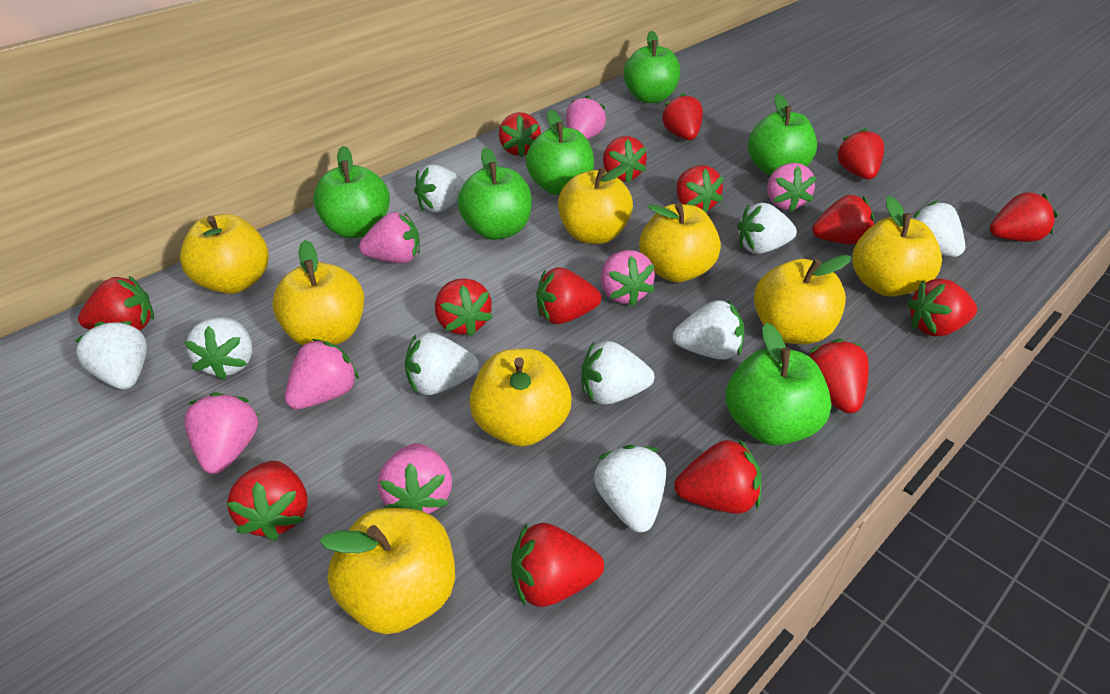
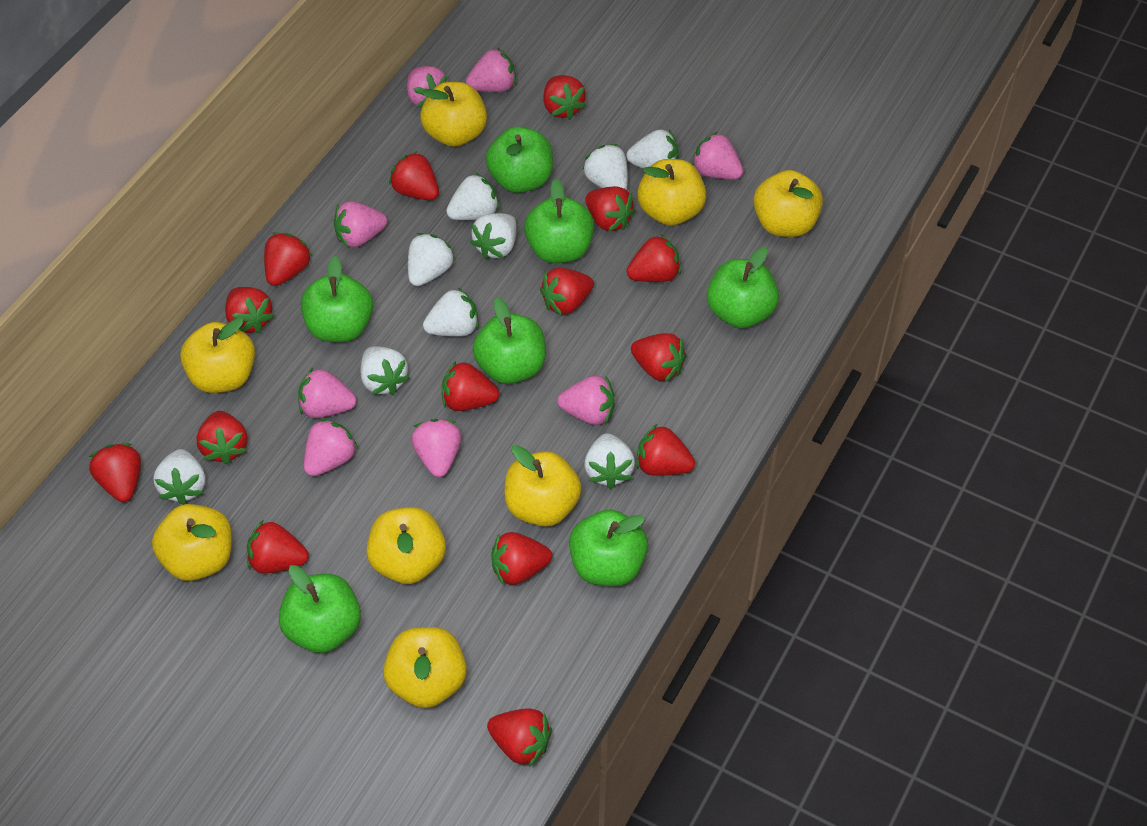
green apple: [313,146,390,238] [458,147,532,240] [526,109,594,195] [624,30,680,103] [726,323,832,445] [748,94,817,176] = 6 -> [279,565,361,653] [301,256,373,342] [473,297,546,384] [486,126,553,193] [524,179,594,263] [569,510,648,586] [707,247,779,328] = 7
pink strawberry: [184,392,259,474] [285,339,359,409] [359,212,420,263] [378,443,452,514] [566,95,606,140] [601,250,655,307] [767,163,816,212] = 7 -> [298,368,357,418] [304,419,358,476] [334,201,387,247] [407,66,448,108] [411,419,462,477] [466,48,516,92] [557,376,615,425] [692,132,743,179] = 8

